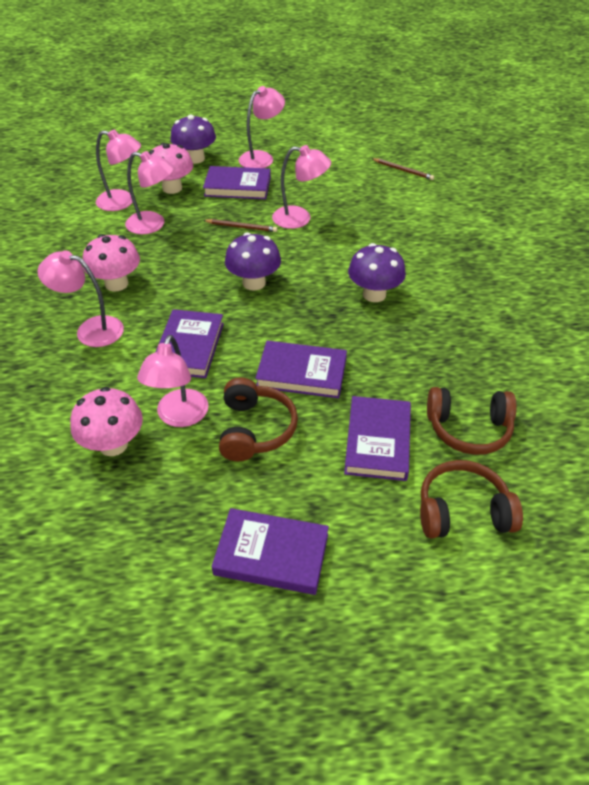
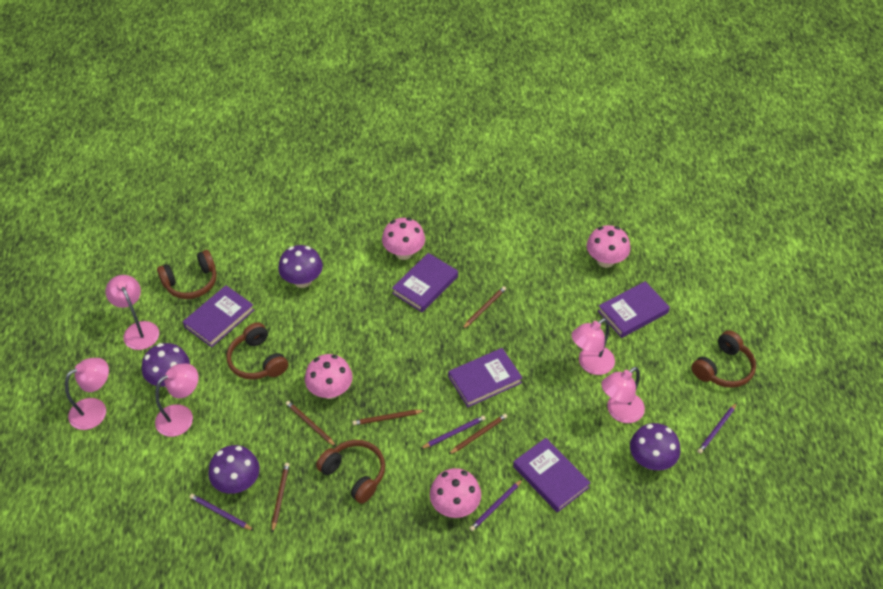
brown headphones: [219,377,298,461] [420,460,523,538] [427,387,517,455] = 3 -> [157,250,217,299] [227,322,288,380] [316,440,385,504] [691,330,756,388] = 4
brown pencil: [203,219,277,232] [371,158,434,180] = 2 -> [272,463,290,533] [286,401,336,446] [352,410,425,425] [448,414,507,455] [462,286,506,329] = 5
pink lamp: [38,250,124,347] [96,129,141,211] [125,151,174,234] [137,335,209,427] [239,86,285,168] [272,145,331,229] = 6 -> [65,358,109,430] [105,275,159,350] [155,363,199,437] [571,318,615,375] [601,367,645,423] = 5
pink mushroom: [70,387,143,456] [83,234,140,292] [149,143,193,194] = 3 -> [305,354,353,399] [382,218,425,260] [430,468,481,518] [587,225,630,268] = 4
purple mushroom: [171,114,216,164] [225,232,281,291] [348,243,406,302] = 3 -> [142,343,190,387] [208,445,260,494] [278,245,323,288] [630,423,680,470] = 4
purple pencil: none = 0 -> [190,494,254,531] [420,415,486,449] [469,479,523,531] [697,403,737,454] = 4

